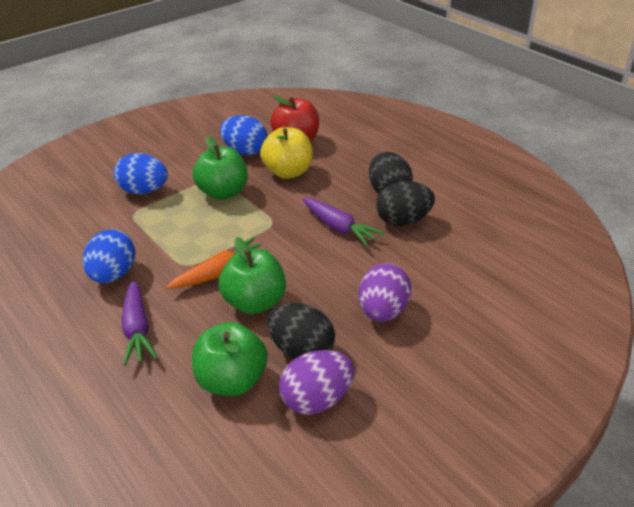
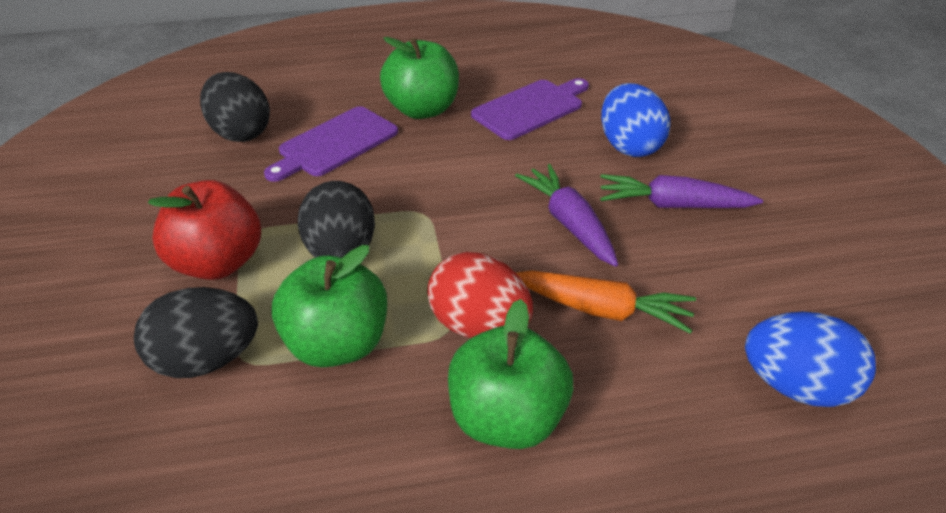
blue egg: [82,230,136,283] [114,153,168,194] [220,115,268,155] = 3 -> [601,83,671,157] [745,311,876,407] = 2
purple cutting board: none = 0 -> [264,106,398,182] [471,78,589,140] = 2
purple egg: [279,350,354,415] [359,263,411,322] = 2 -> none = 0
red egg: none = 0 -> [427,252,533,338] = 1
yellow apple: [260,127,313,179] = 1 -> none = 0

